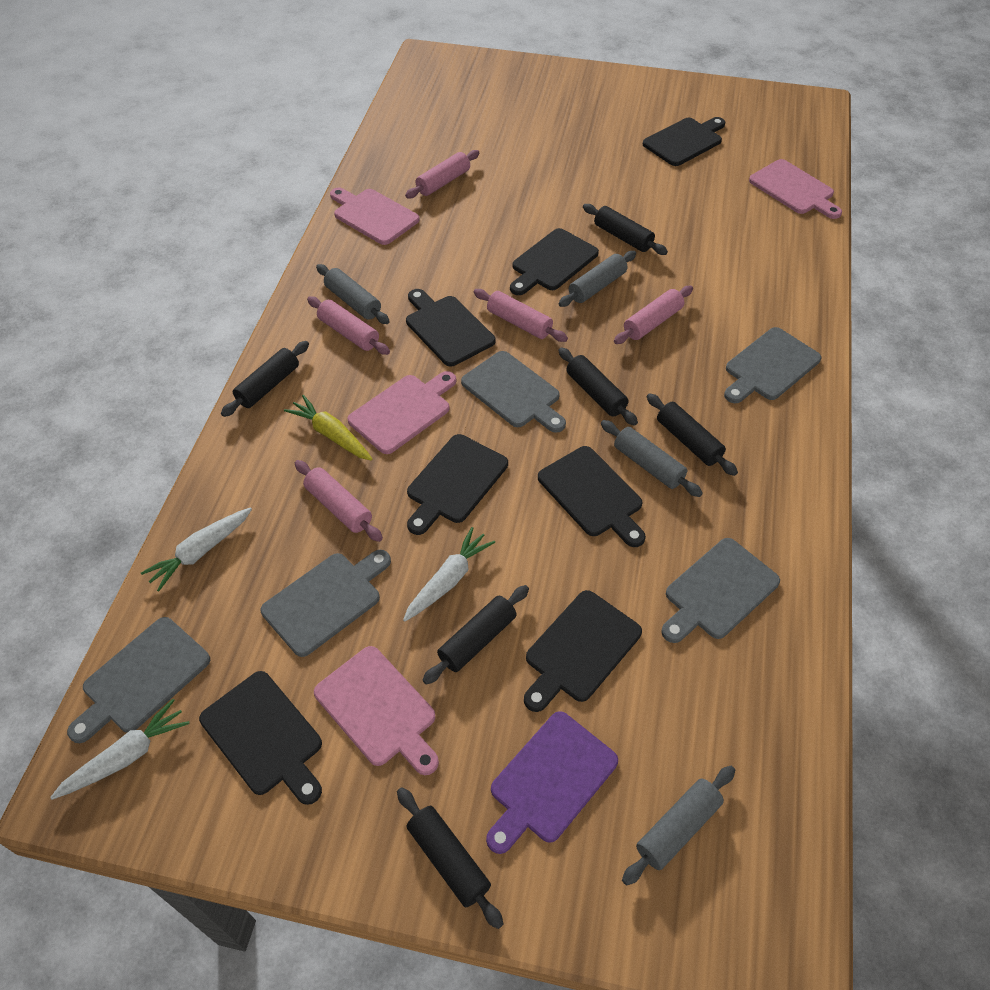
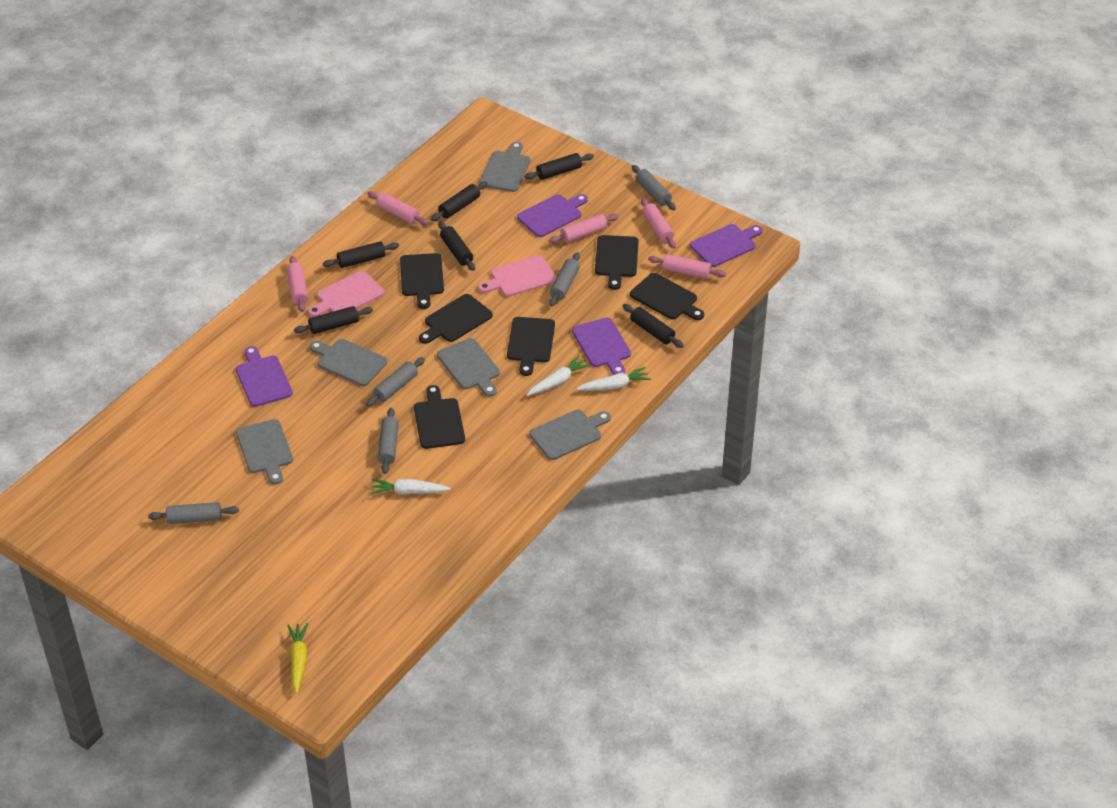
black cutting board: [199,671,322,805] [406,289,496,366] [407,434,508,535] [510,228,599,295] [524,590,642,712] [538,446,646,547] [643,117,725,166] = 7 -> [400,253,444,309] [414,385,465,449] [419,294,493,344] [507,317,555,376] [595,235,639,290] [630,273,704,320] = 6
grey rolling pin: [316,264,390,324] [559,251,636,307] [601,420,703,497] [622,766,735,885] = 4 -> [148,502,239,524] [366,357,425,407] [378,408,399,474] [549,252,580,307] [632,165,676,210] = 5
pink cutting board: [314,646,439,775] [330,187,419,245] [348,371,456,454] [749,159,842,219] = 4 -> [308,271,384,317] [478,255,557,297] = 2
purple cutting board: [486,711,618,854] = 1 -> [236,346,293,407] [517,194,588,237] [572,318,631,375] [690,224,763,267] = 4

